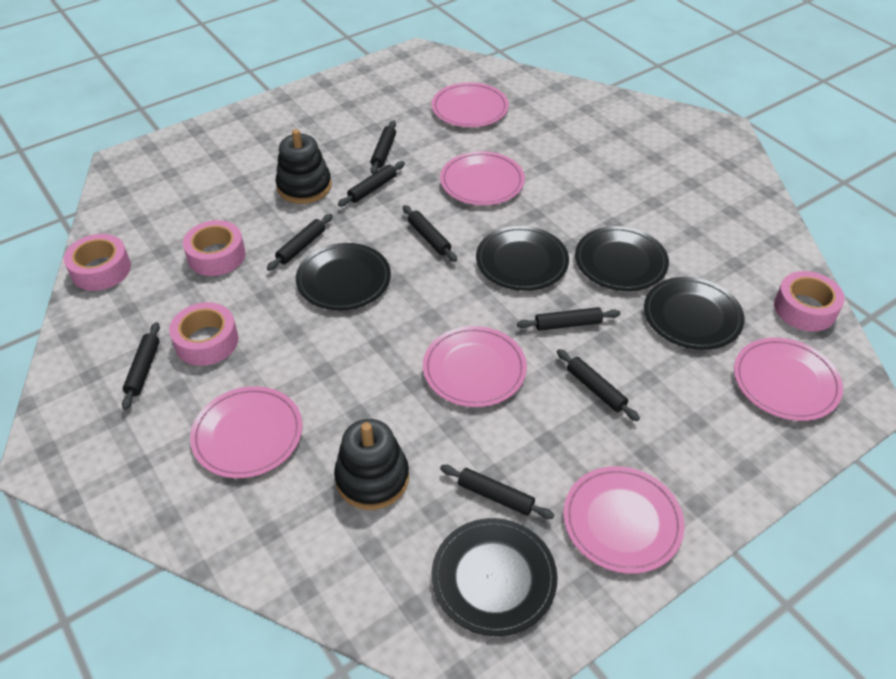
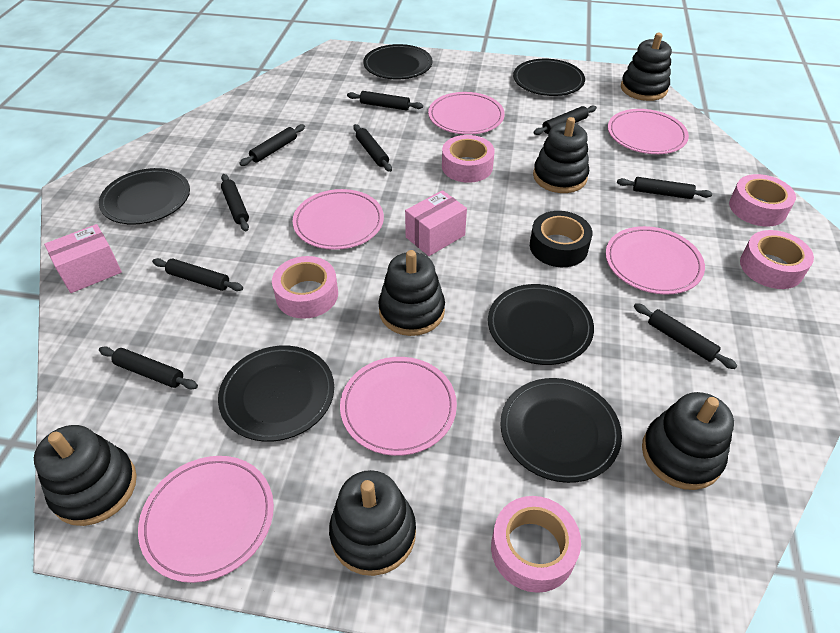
black plate: [296,243,391,311] [432,518,557,636] [476,226,569,291] [575,226,669,291] [644,277,744,350] = 5 -> [99,168,190,225] [218,346,334,442] [363,44,433,80] [488,284,594,365] [500,378,622,483] [513,59,585,96] = 6
black rolling pin: [122,322,160,410] [267,214,333,271] [338,161,405,207] [370,121,396,174] [403,205,457,262] [440,465,554,519] [517,307,620,331] [557,349,640,421] = 8 -> [99,346,198,389] [152,258,243,291] [221,174,249,231] [239,124,305,166] [347,91,423,110] [353,124,392,172] [533,105,597,135] [617,177,712,199] [634,303,737,369] = 9
black stacking toy: [276,129,332,204] [334,419,409,510] = 2 -> [34,425,137,526] [329,470,416,576] [378,250,445,336] [533,117,589,193] [621,33,672,101] [642,392,734,490] = 6
black tape: none = 0 -> [530,211,592,267] = 1
pink box: none = 0 -> [44,224,122,293] [405,190,467,256] = 2
pink tape: [64,234,131,291] [169,302,238,366] [183,220,245,276] [774,271,845,332] = 4 -> [272,256,338,319] [442,135,495,183] [491,496,581,593] [729,174,796,227] [740,230,814,289] = 5

